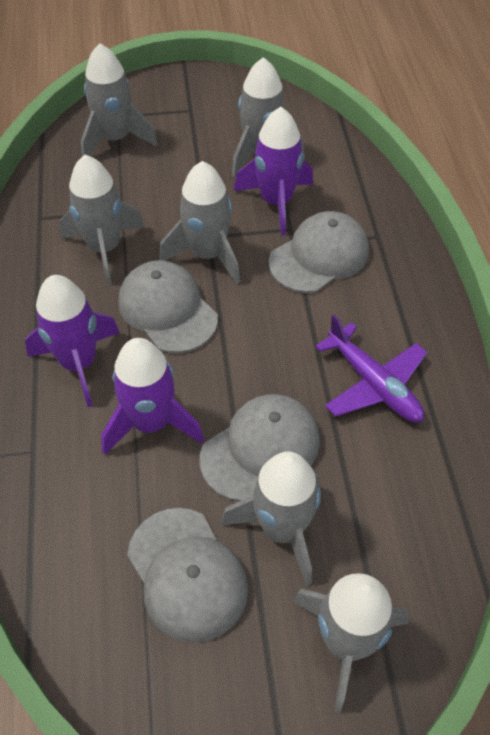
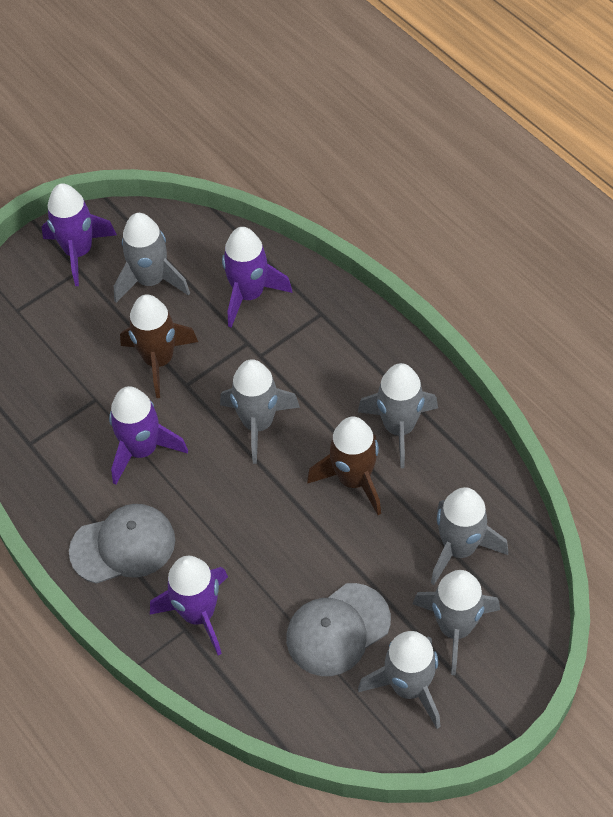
brown rocket: none = 0 -> [120,294,198,398] [307,416,381,515] = 2
grey cap: [118,261,218,353] [127,508,248,643] [200,394,320,501] [269,211,369,293] = 4 -> [69,504,175,584] [286,583,391,676] = 2
purple plane: [315,315,427,422] = 1 -> none = 0
purple rocket: [25,275,120,407] [101,338,204,455] [234,107,313,236] = 3 -> [41,184,117,286] [109,386,188,485] [150,556,228,655] [222,227,292,327] = 4

